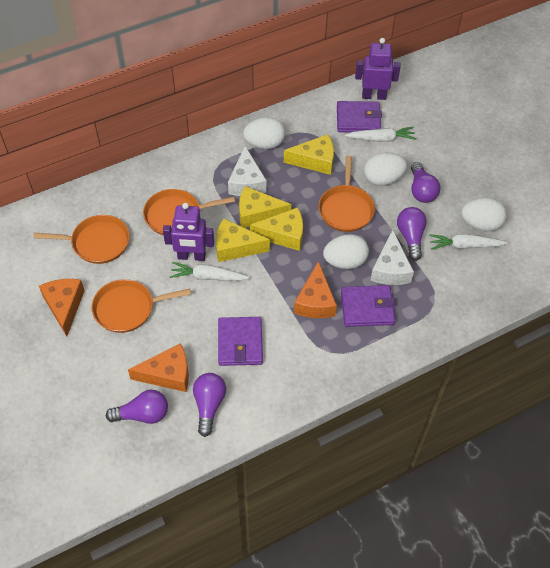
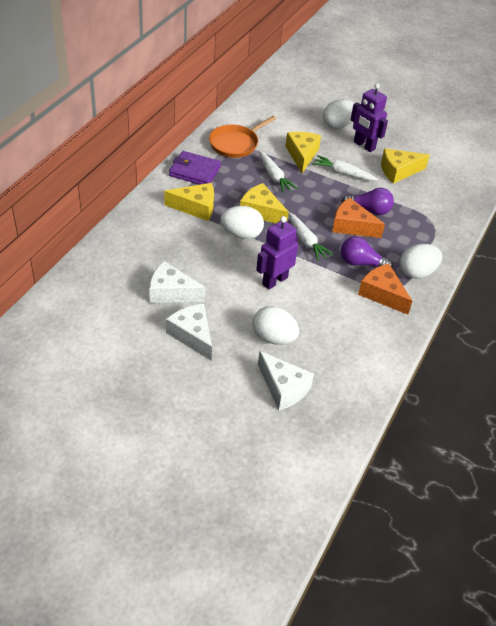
orange cheese: [39,279,85,337] [128,343,189,392] [294,261,337,318] = 3 -> [332,197,385,238] [358,264,412,315] = 2
orange pan: [33,215,129,264] [92,279,191,333] [143,189,235,235] [319,156,375,232] = 4 -> [209,116,276,158] = 1
purple light bulb: [106,390,168,424] [193,373,226,437] [397,207,427,261] [411,162,440,203] = 4 -> [341,188,394,215] [341,236,393,268] = 2
purple wallet: [218,317,263,366] [337,101,382,132] [341,285,395,327] = 3 -> [169,151,221,185] = 1
white cheese: [228,146,267,196] [371,230,414,285] = 2 -> [149,261,206,303] [166,304,212,360] [258,351,314,410] = 3

